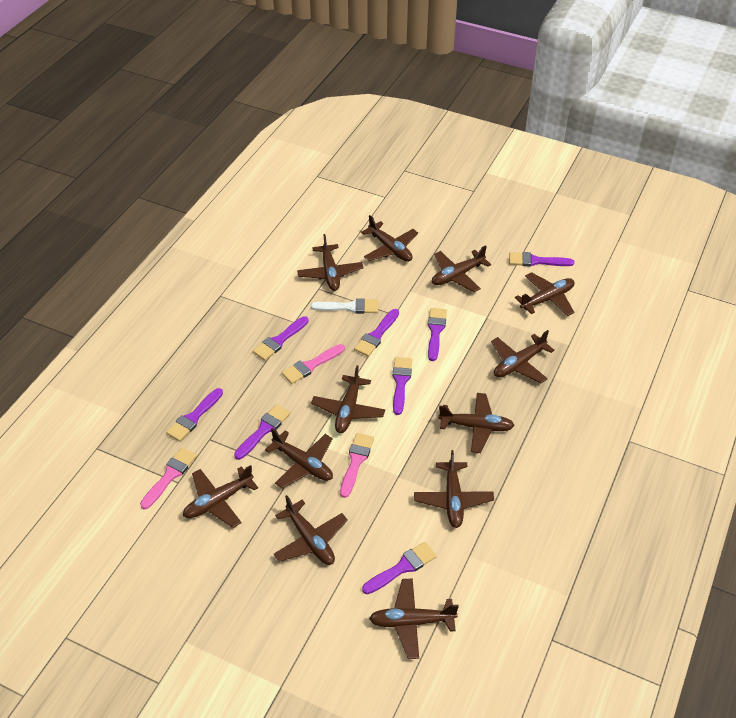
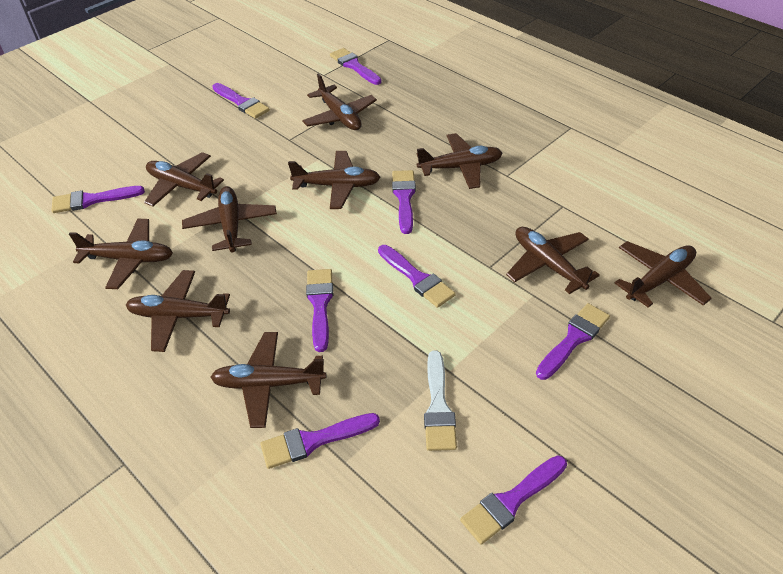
brown plane: [183,465,258,528] [265,428,333,488] [274,495,348,565] [297,234,363,291] [311,365,385,433] [361,215,418,262] [369,579,459,659] [414,450,494,528] [432,245,491,292] [438,393,515,453] [491,330,554,383] [515,272,575,316] = 12 -> [69,219,173,289] [126,270,230,352] [144,152,224,207] [182,186,277,252] [211,332,326,428] [288,151,381,209] [302,73,377,130] [417,133,502,189] [506,227,600,294] [615,241,712,308] = 10
pink brush: [140,447,197,509] [282,344,345,384] [340,433,374,498] = 3 -> none = 0
purple brush: [166,388,223,442] [234,404,290,460] [253,316,309,360] [354,309,399,356] [362,542,437,594] [392,357,412,415] [428,308,447,361] [509,252,574,267] = 8 -> [52,186,145,213] [212,83,270,119] [260,413,380,469] [306,269,333,352] [330,48,382,85] [378,245,455,308] [392,170,416,234] [460,455,567,545] [536,303,610,380] = 9

